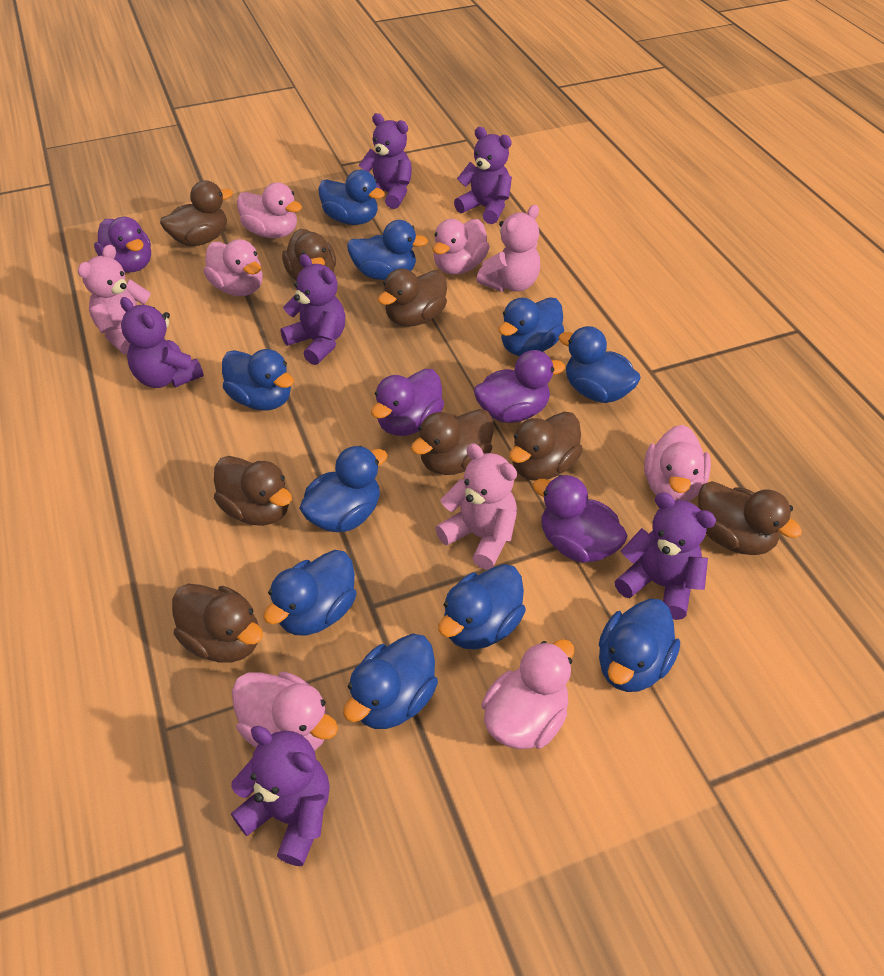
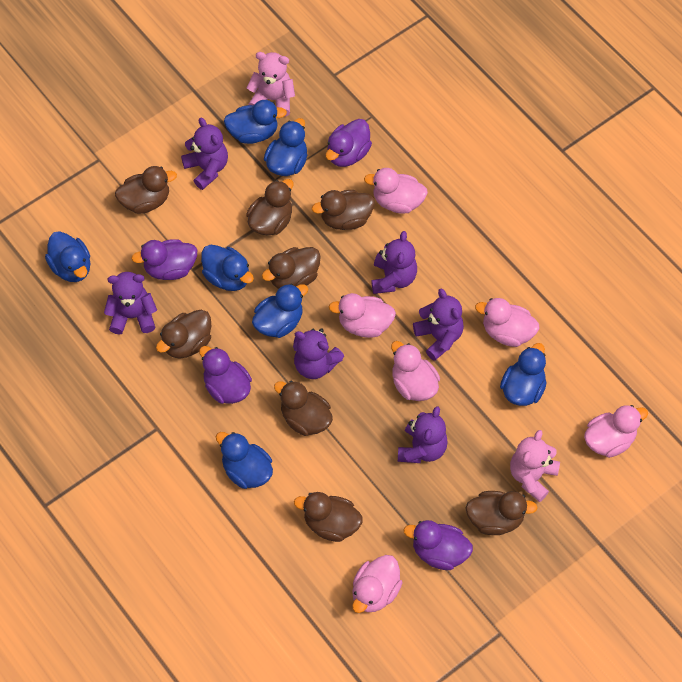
blue duck: [222,349,294,411] [263,550,357,635] [299,446,387,532] [318,170,385,225] [343,634,438,729] [347,220,428,280] [438,564,526,650] [498,297,564,356] [558,326,641,403] [599,599,680,692] = 10 -> [45,231,91,282] [201,244,254,291] [216,432,273,489] [224,100,287,144] [252,284,308,338] [264,118,307,176] [500,343,547,406] = 7
pink teddy bear: [78,245,151,355] [435,444,517,569] [476,205,540,292] = 3 -> [246,52,295,117] [510,430,560,502] = 2

